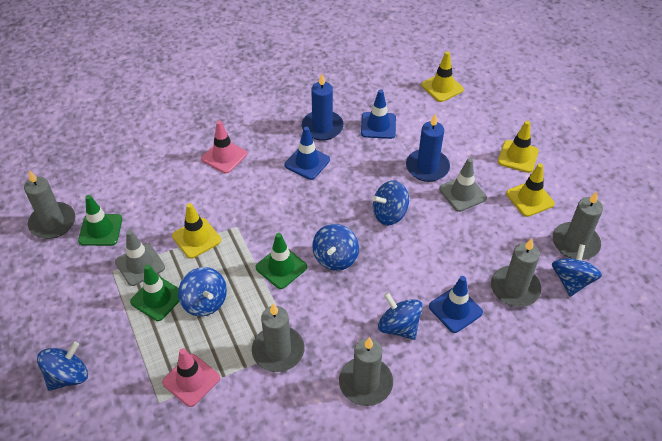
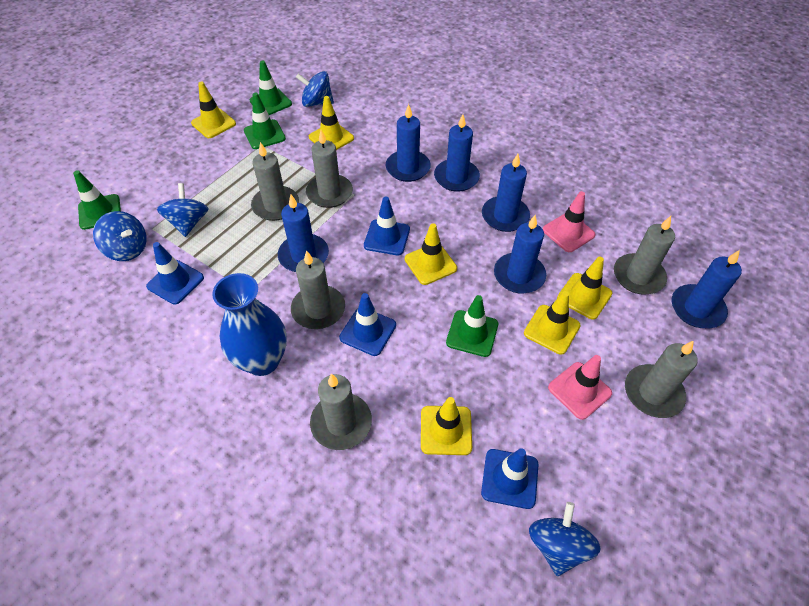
blue candle: [302,74,344,141] [406,114,450,182] = 2 -> [278,194,329,272] [385,104,431,182] [434,114,480,192] [482,154,530,232] [494,215,546,293] [672,250,742,328] = 6
blue spinning top: [37,341,88,391] [178,267,227,317] [312,224,359,271] [373,180,409,225] [378,292,423,340] [552,244,602,297] = 6 -> [93,211,147,261] [157,183,209,237] [296,71,334,107] [529,502,601,576] = 4
blue traffic cone: [285,127,330,180] [361,90,396,139] [429,276,483,333] = 3 -> [146,242,204,305] [339,293,396,356] [364,197,410,255] [481,448,539,509] = 4
blue vase: none = 0 -> [212,273,287,376] = 1
green traffic cone: [78,195,122,246] [130,264,180,321] [256,233,307,289] = 3 -> [73,170,121,230] [244,93,286,149] [250,60,292,115] [446,295,498,357] = 4
grey candle: [24,170,75,239] [252,303,304,372] [339,337,393,406] [491,238,541,307] [553,191,603,260] = 5 -> [251,142,299,221] [291,250,345,329] [306,130,353,208] [310,374,372,450] [614,216,675,295] [625,341,697,418] = 6
grey traffic cone: [115,230,165,286] [439,158,487,212] = 2 -> none = 0
yellow traffic cone: [172,203,221,259] [421,51,464,102] [498,121,539,173] [506,163,555,217] = 4 -> [191,82,236,138] [309,96,354,150] [405,223,457,285] [421,397,472,455] [524,291,581,355] [557,257,612,320] = 6

